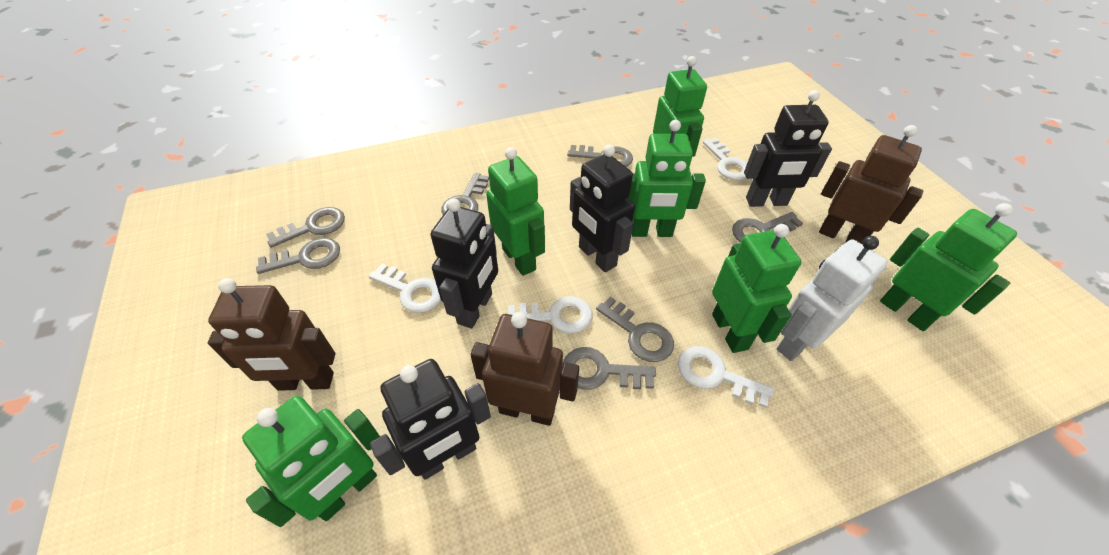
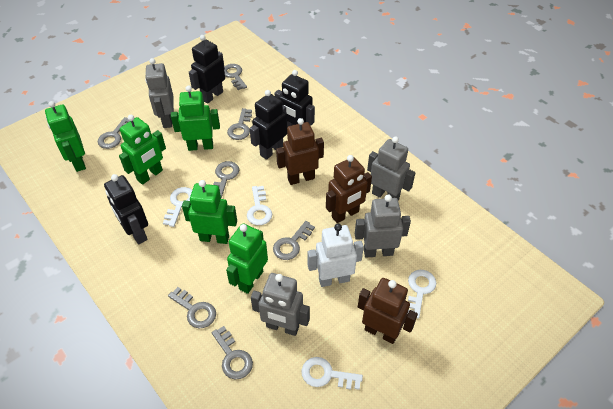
green robot: [242,396,380,527] [486,147,545,276] [628,120,706,237] [653,56,707,157] [712,224,801,353] [880,203,1017,331] = 6 -> [45,101,86,172] [119,115,166,185] [171,85,220,151] [182,180,237,244] [226,224,268,294] = 5
grey robot: none = 0 -> [145,58,174,128] [251,273,310,336] [355,195,411,258] [367,136,415,201] = 4

